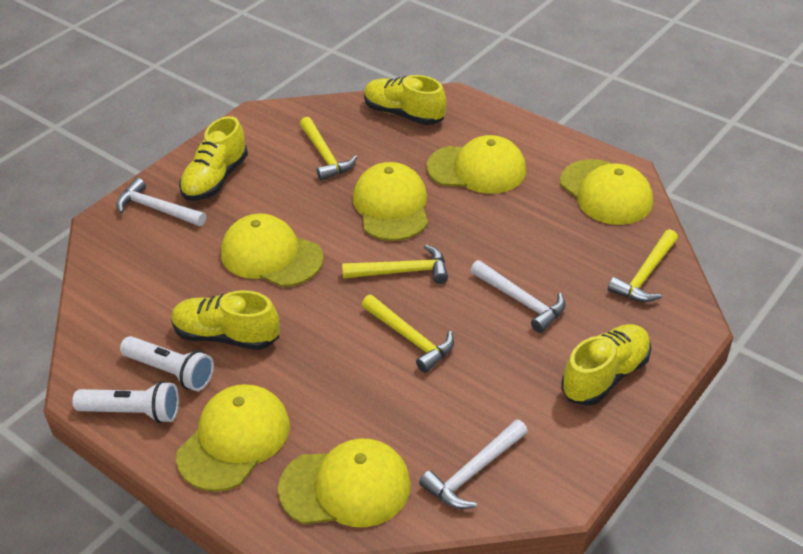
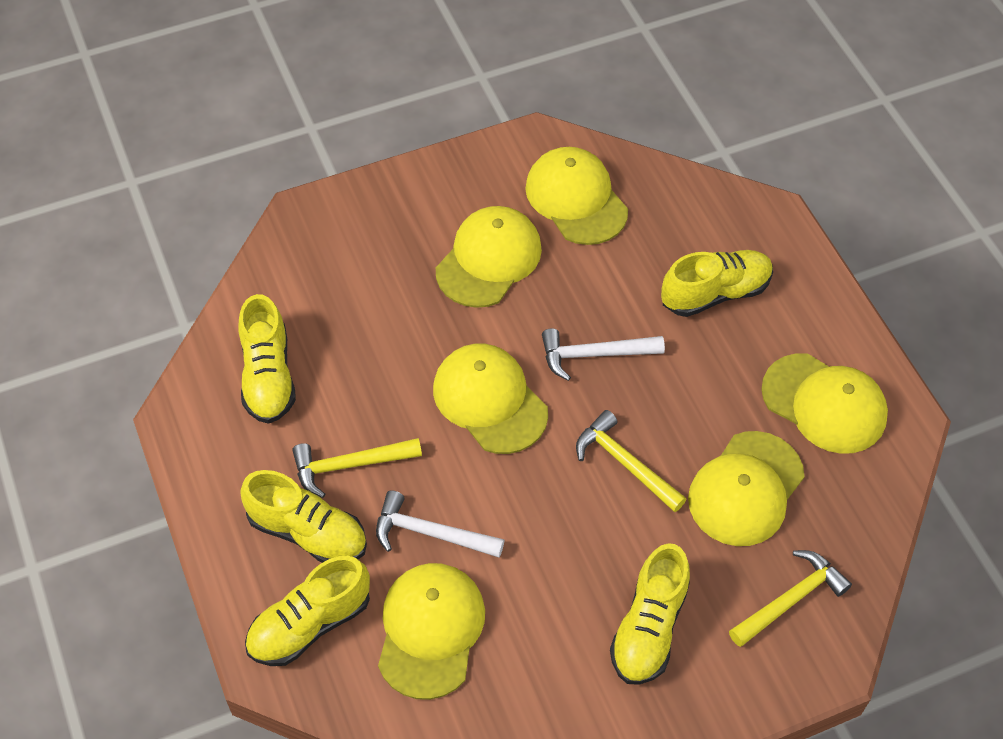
white flashlight: [72,381,179,423] [120,336,214,391] = 2 -> none = 0
white hammer: [116,178,206,226] [419,419,528,509] [470,260,565,333] = 3 -> [376,490,504,558] [542,328,665,381] = 2
yellow hammer: [300,117,357,181] [342,245,448,284] [362,295,454,373] [608,229,678,302] = 4 -> [292,438,422,498] [576,410,686,512] [729,550,852,647] = 3
yellow shoe: [171,290,280,350] [179,116,248,201] [364,75,446,125] [561,324,651,406] = 4 -> [238,294,296,424] [240,470,367,563] [245,556,370,666] [610,543,690,685] [661,250,773,317] = 5

